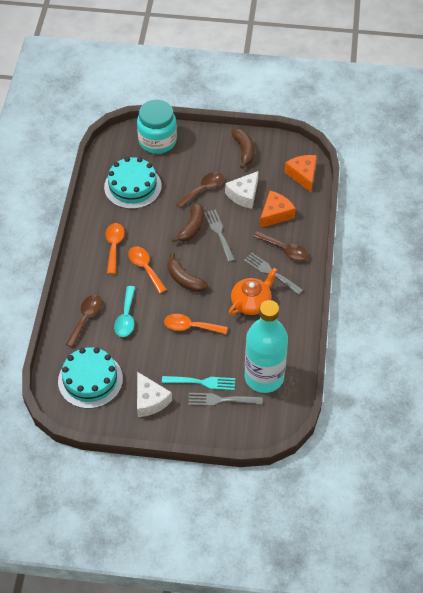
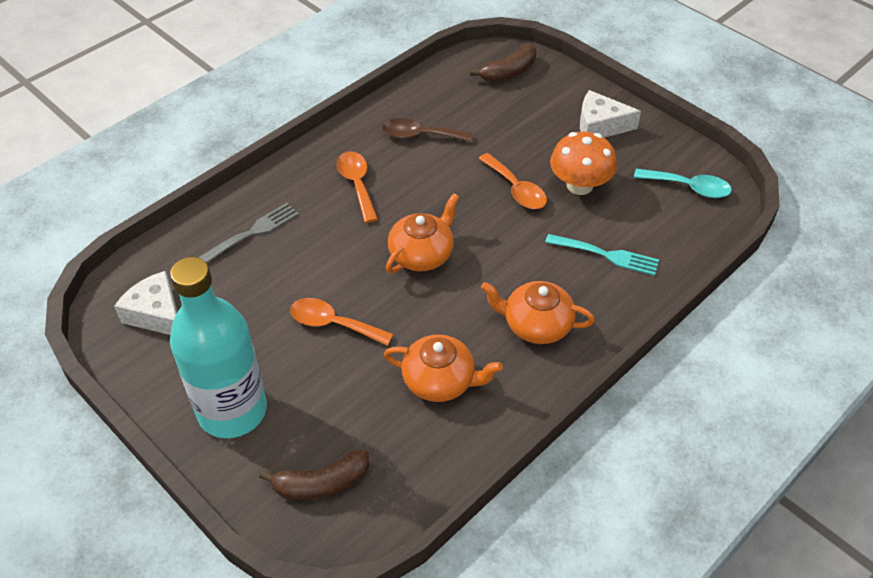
brown banana: [167,253,208,292] [171,202,204,243] [231,129,255,169] = 3 -> [259,449,369,500] [470,44,536,82] = 2
brown spoon: [66,295,102,347] [176,172,224,209] [253,231,308,261] = 3 -> [382,118,473,142] = 1
grey fork: [188,393,262,406] [204,209,235,262] [244,253,303,295] = 3 -> [198,203,299,263] = 1
orange cheese: [260,191,296,228] [284,155,317,192] = 2 -> none = 0
orange mushroom: none = 0 -> [550,132,617,195] = 1
orange teapot: [229,268,277,315] = 1 -> [384,334,503,402] [386,193,459,274] [481,281,595,344] = 3
turquoise cake: [58,347,123,409] [104,157,162,209] = 2 -> none = 0
turquoise jar: [137,100,177,154] = 1 -> none = 0

